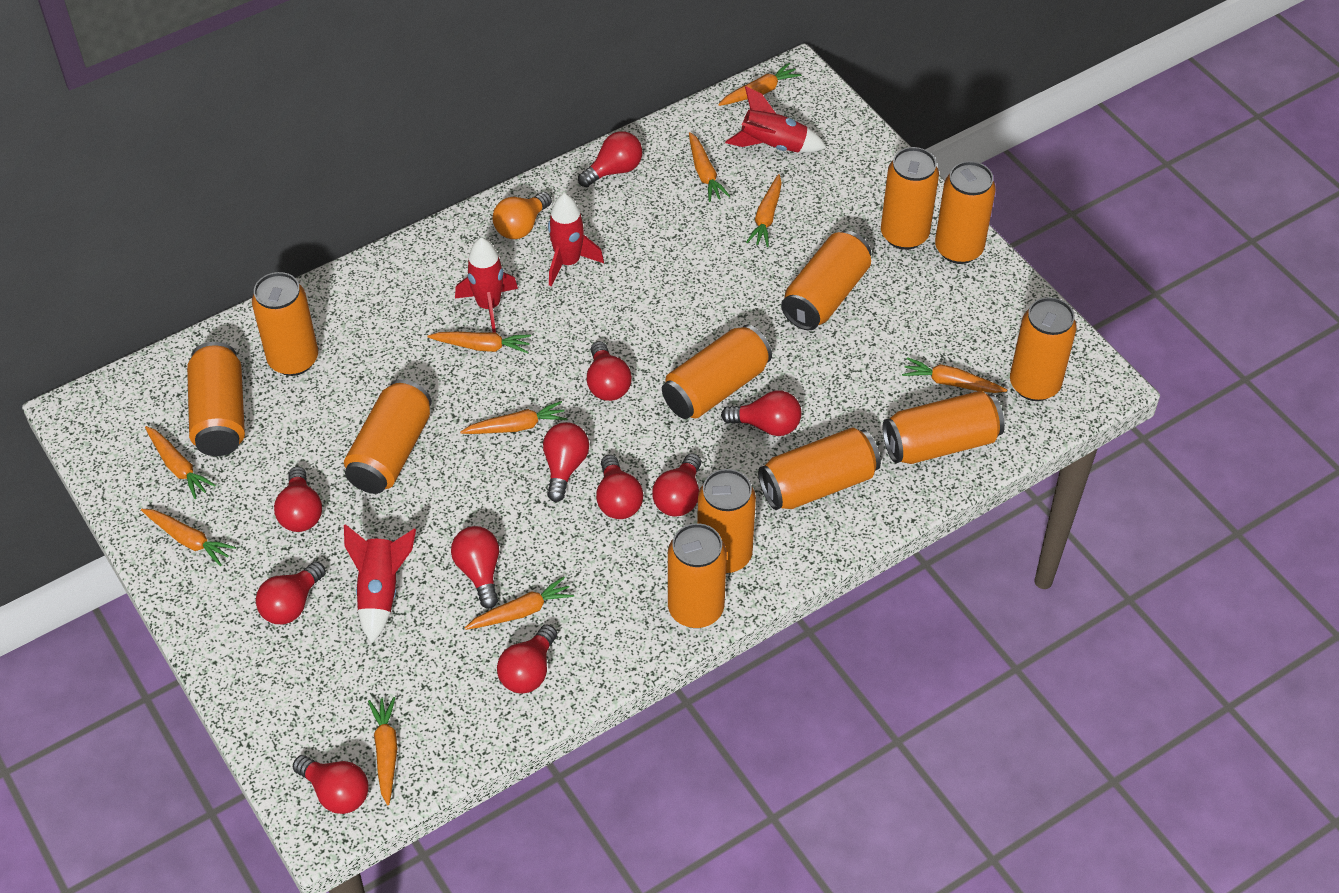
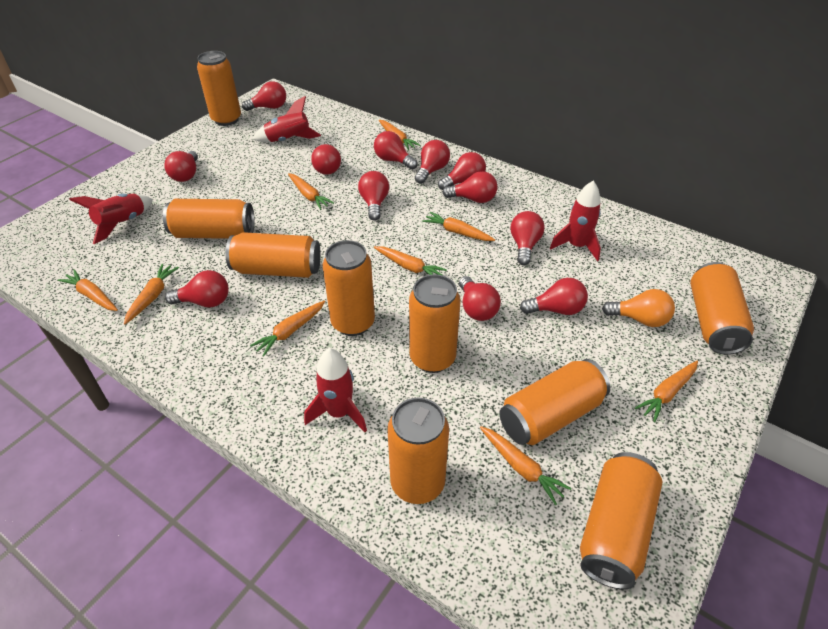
orange can: [187,342,245,456] [252,272,318,376] [344,379,432,494] [662,325,772,419] [668,523,727,628] [697,469,756,574] [758,428,881,510] [781,231,871,330] [881,147,939,250] [883,391,1005,464] [935,161,996,264] [1010,297,1077,401] = 12 -> [163,199,254,239] [197,51,241,126] [226,232,321,278] [323,240,375,336] [387,398,449,504] [409,274,460,373] [499,359,610,445] [580,452,662,589] [690,262,754,355] = 9
orange carrot: [141,509,236,566] [145,426,216,499] [368,697,397,805] [427,331,531,353] [460,401,567,434] [465,576,574,630] [689,132,730,202] [718,63,801,106] [746,174,782,247] [902,357,1007,393] = 10 -> [58,270,118,311] [124,264,179,324] [250,301,325,357] [288,173,334,210] [374,246,447,275] [379,120,421,150] [422,212,495,241] [480,426,571,505] [635,361,698,422] = 9
red light bulb: [256,562,326,624] [274,466,322,532] [293,755,369,814] [451,526,499,609] [497,624,557,694] [543,422,589,502] [578,131,642,187] [587,341,632,401] [596,455,643,519] [652,453,701,516] [721,390,801,436] = 11 -> [164,151,198,182] [165,270,229,307] [242,81,286,111] [311,144,341,175] [358,171,389,221] [374,131,418,170] [415,140,450,184] [438,152,486,190] [442,171,497,203] [459,276,501,321] [510,211,544,265] [520,278,588,315] = 12

